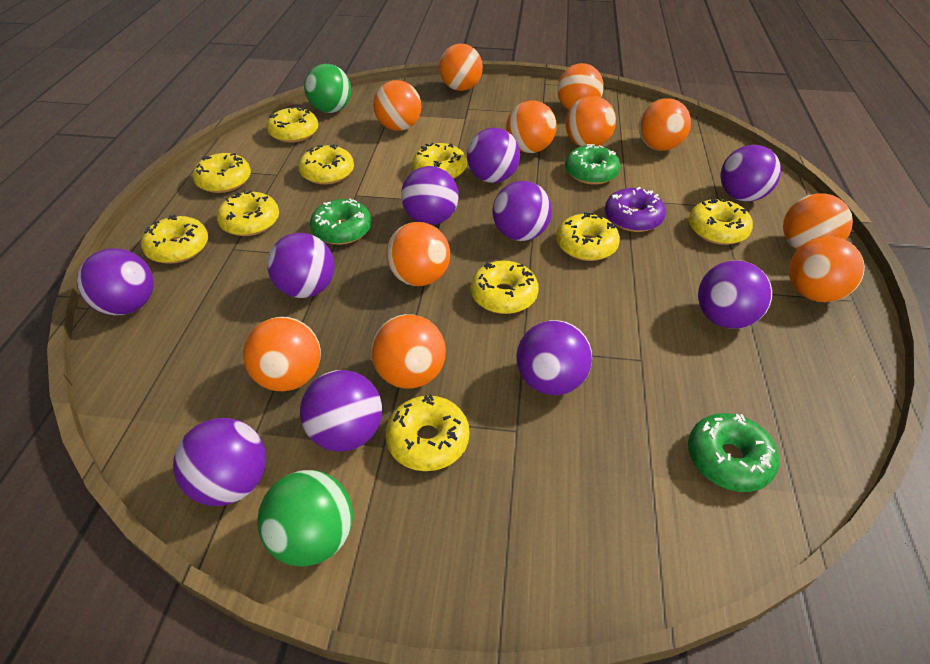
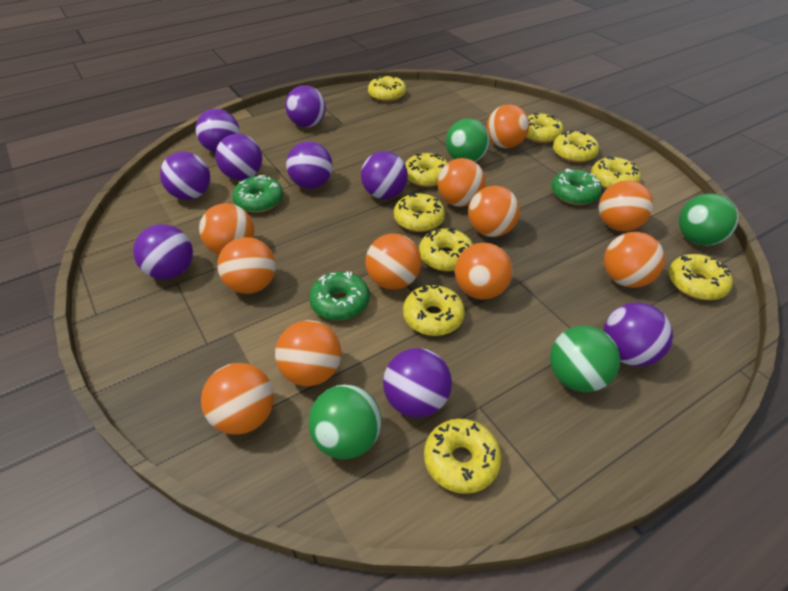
green ball: [257,470,353,567] [304,64,351,113] = 2 -> [308,385,381,459] [446,118,490,162] [550,326,620,392] [679,194,738,246] = 4
purple ball: [77,248,154,315] [173,418,266,506] [267,233,335,298] [300,370,382,452] [401,166,459,225] [467,128,520,183] [492,181,552,241] [516,320,592,395] [698,260,772,329] [720,145,781,202] = 10 -> [133,224,193,279] [160,152,210,200] [195,109,240,153] [215,134,262,180] [285,85,326,127] [286,141,333,189] [361,151,408,199] [383,348,452,418] [603,303,673,366] = 9
purple donut: [605,187,666,232] = 1 -> none = 0

